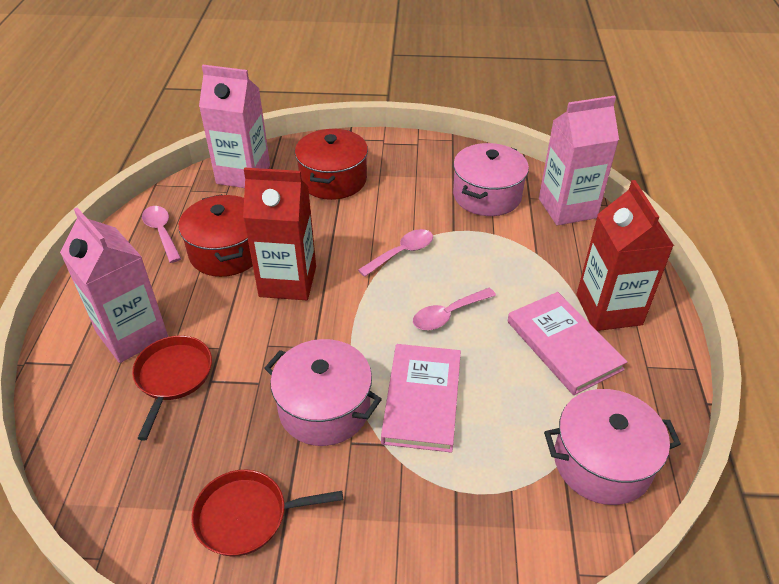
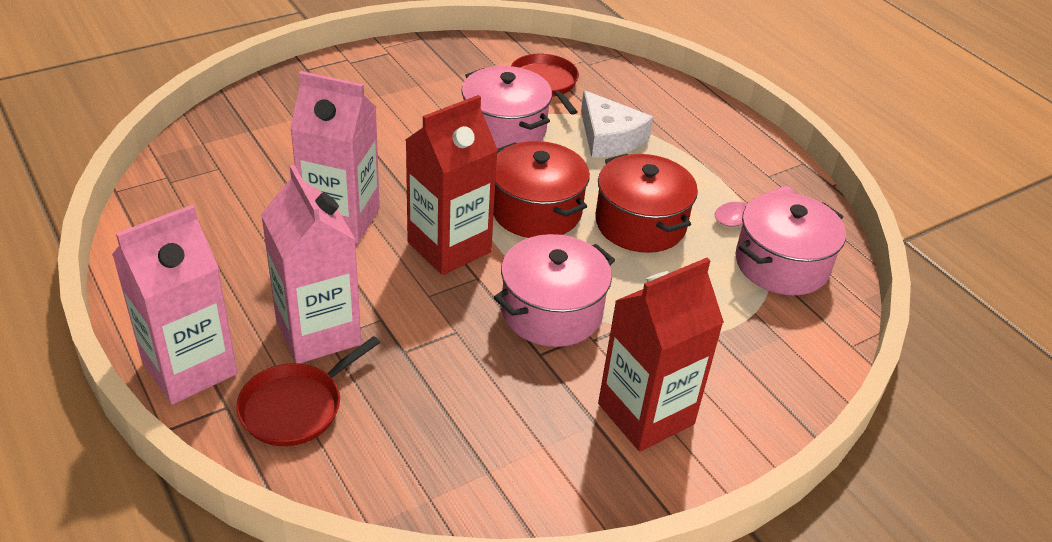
pink book: [381,344,461,453] [508,292,628,395] = 2 -> none = 0
pink spoon: [142,206,181,263] [358,229,433,277] [413,288,496,330] = 3 -> [715,185,795,227] = 1
white cheese: none = 0 -> [581,90,653,158] = 1

